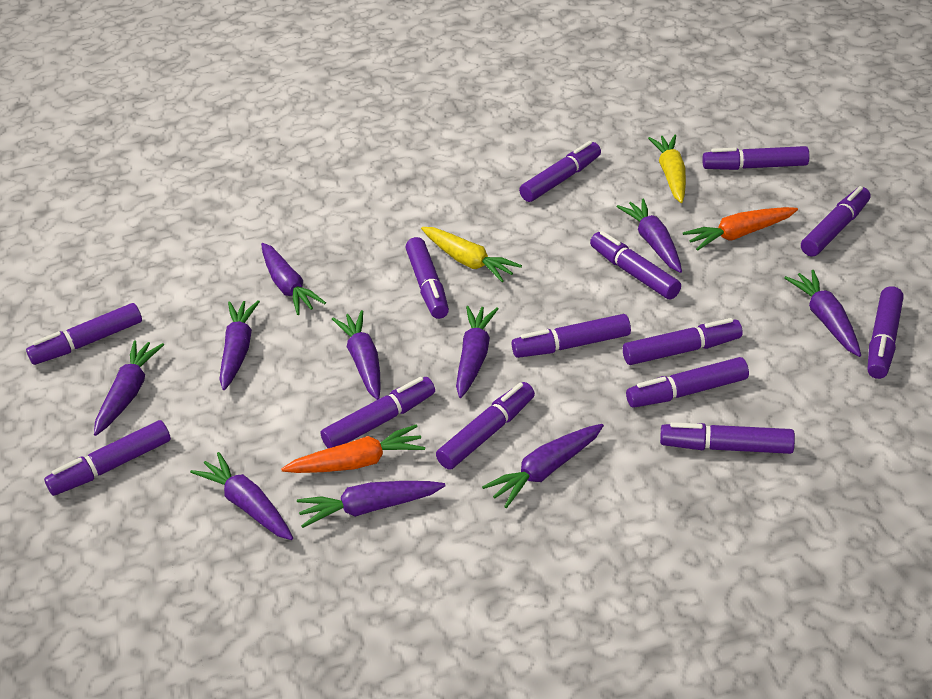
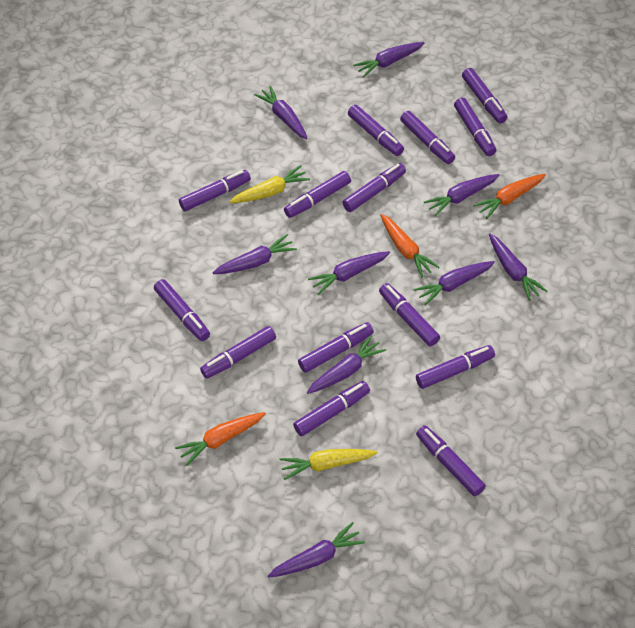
orange carrot: [281,424,425,473] [683,207,798,251] = 2 -> [175,412,266,466] [380,214,440,278] [473,174,546,219] = 3
purple carrot: [94,341,164,436] [190,452,293,540] [219,300,260,390] [261,243,326,315] [297,481,445,528] [332,310,381,400] [456,306,498,398] [482,424,604,508] [616,198,682,273] [784,270,861,357] = 10 -> [213,234,297,274] [254,86,308,139] [268,522,365,578] [307,335,386,394] [308,251,390,295] [353,42,425,77] [414,261,495,306] [424,174,499,216] [489,234,548,301] = 9

